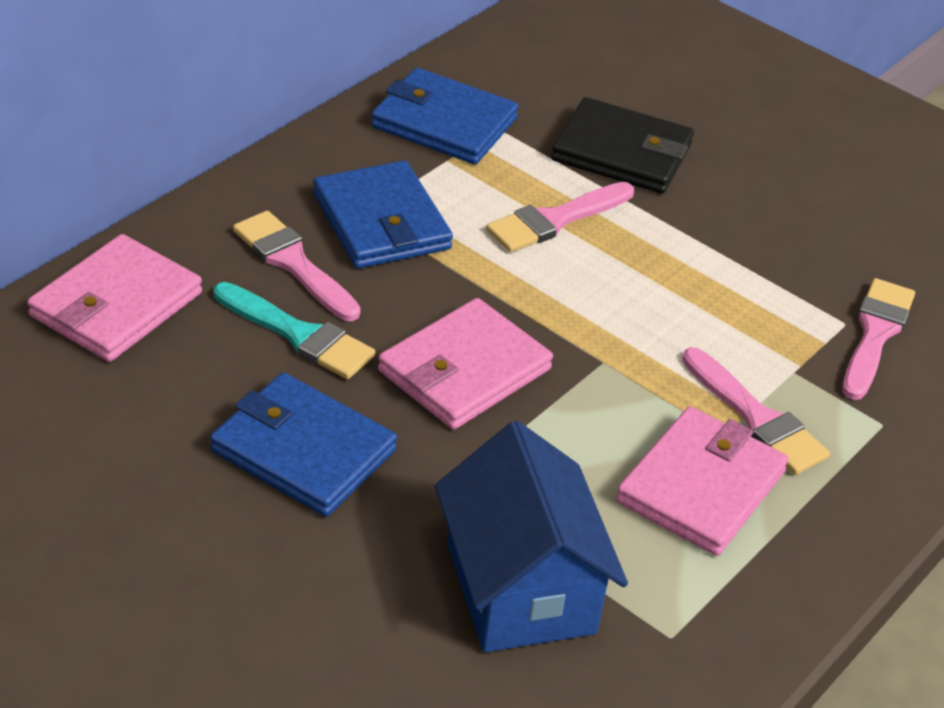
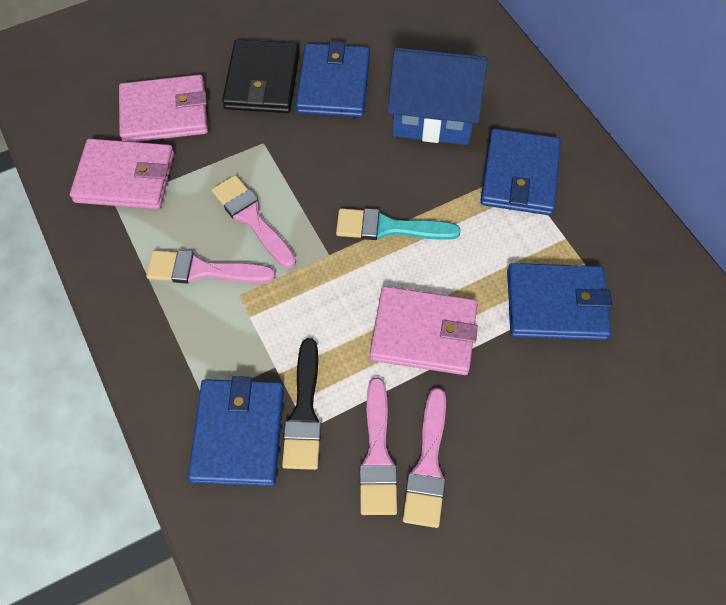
black brush: none = 0 -> [282,338,322,470] = 1
blue wallet: [210,372,397,517] [313,160,453,268] [371,68,519,164] = 3 -> [188,376,284,486] [296,41,370,117] [480,128,561,215] [507,263,612,340] = 4

